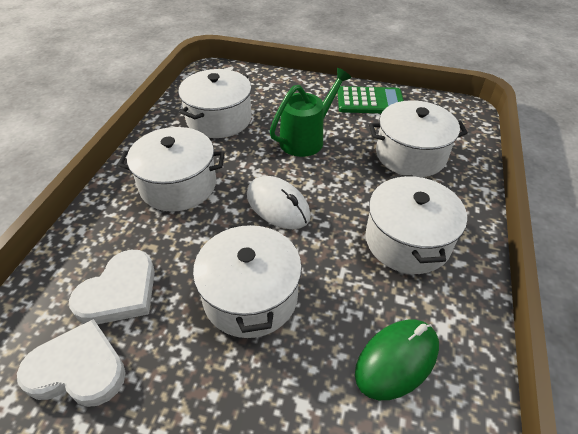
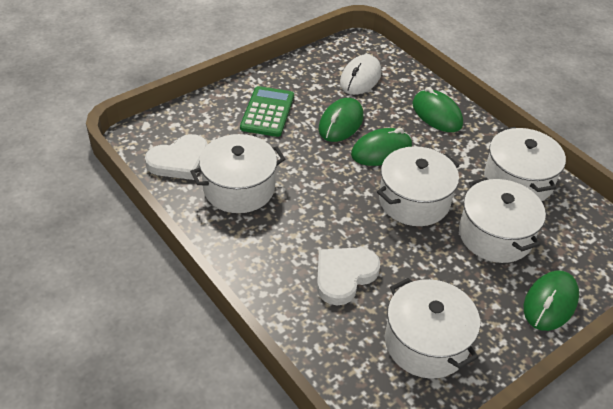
green mouse: [355,320,439,400] = 1 -> [318,98,364,142] [351,128,412,166] [413,87,463,132] [524,270,579,331] = 4
green watering can: [270,68,352,157] = 1 -> none = 0

